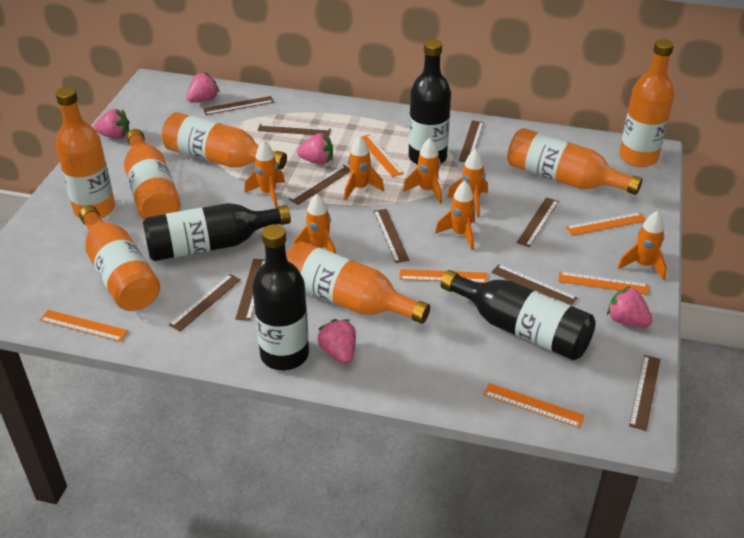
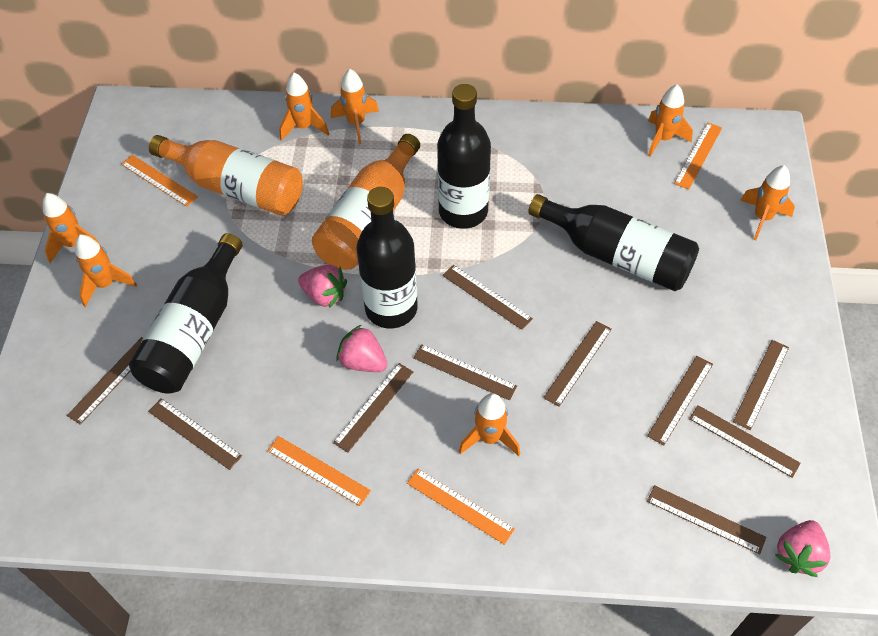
orange bottle: [56,87,115,218] [79,205,160,311] [124,129,180,220] [162,112,287,169] [286,241,430,324] [507,128,642,195] [619,39,674,167] = 7 -> [149,135,303,216] [312,134,420,270] = 2
orange ruler: [40,310,128,342] [362,134,404,177] [399,269,488,283] [483,383,585,428] [558,272,648,295] [566,212,646,236] = 6 -> [121,155,198,207] [267,436,371,506] [407,469,515,545] [674,123,722,189] = 4
pink strawberry: [94,109,129,139] [187,72,220,103] [297,133,333,165] [317,319,356,364] [607,286,653,327] = 5 -> [298,264,347,308] [336,325,387,372] [775,520,830,577] = 3

